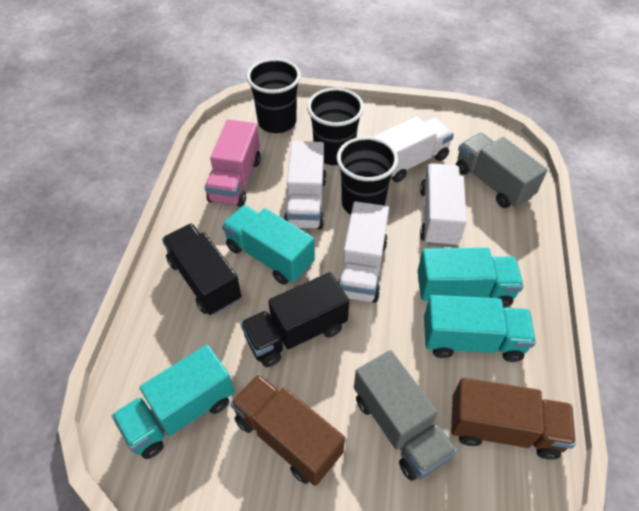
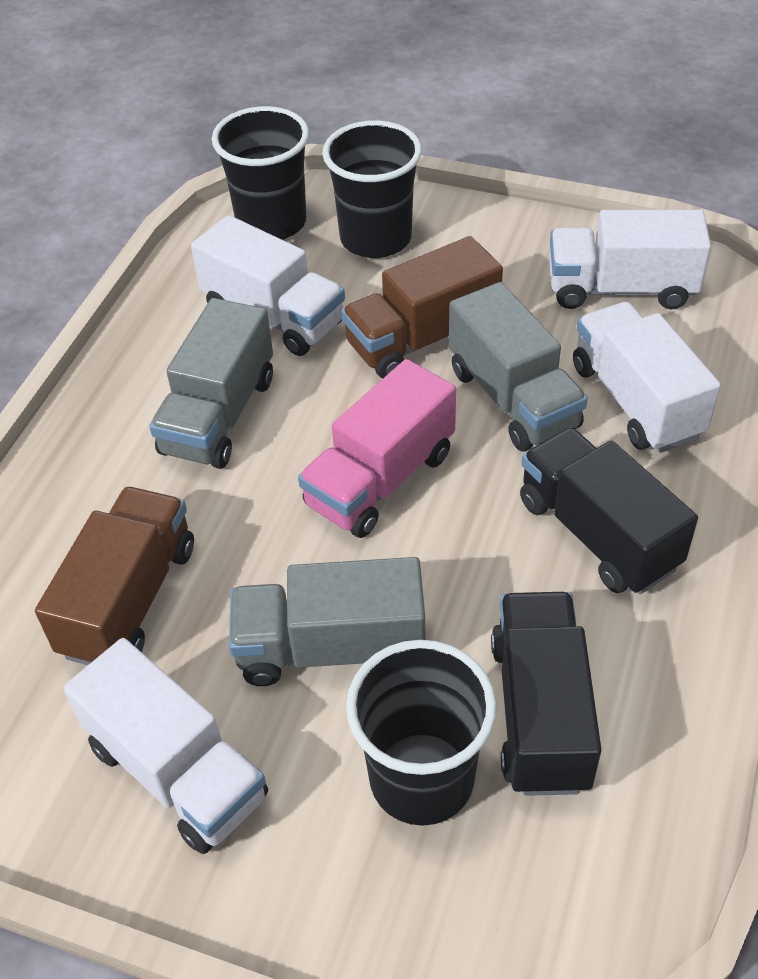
grey truck: [354,350,457,481] [456,133,547,208] = 2 -> [149,298,273,469] [229,557,425,686] [449,282,588,452] = 3
turquoise truck: [112,345,235,459] [222,205,315,285] [418,248,524,308] [424,295,536,362] = 4 -> none = 0

